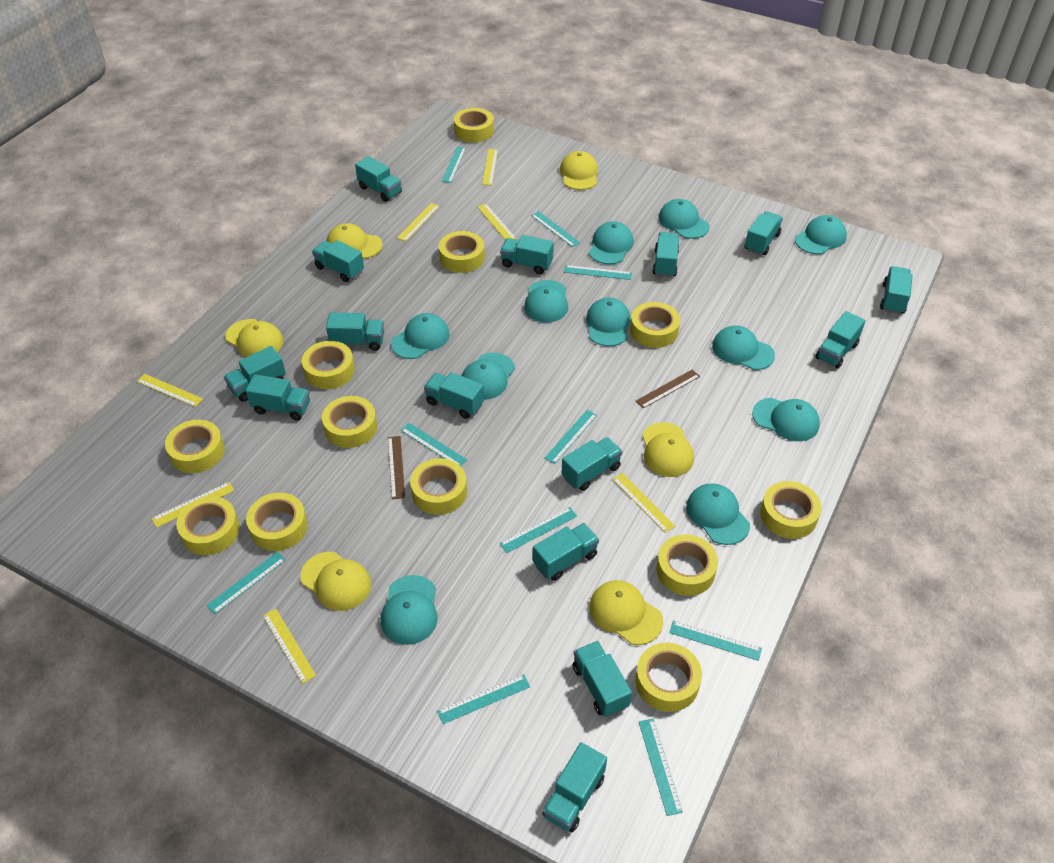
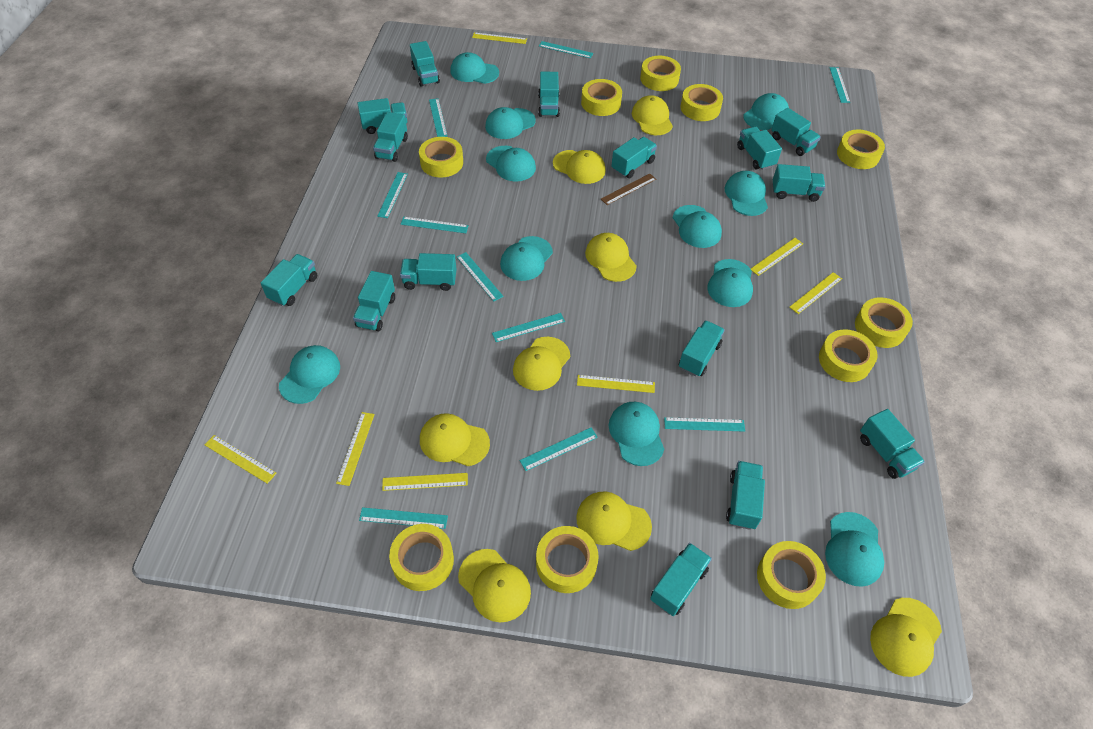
brown ruler: [388,436,405,499] [636,369,700,409] = 2 -> [601,173,656,205] = 1
yellow cap: [225,319,284,357] [300,552,371,611] [326,223,383,259] [560,151,598,190] [589,580,663,645] [642,422,694,477] = 6 -> [420,413,490,466] [458,549,531,622] [513,337,570,391] [553,150,606,184] [576,492,652,551] [585,233,637,282] [632,95,673,135] [870,598,942,677] = 8
yellow tape: [165,420,225,473] [176,496,240,555] [246,493,308,551] [302,341,355,389] [322,396,377,448] [410,458,467,515] [439,231,485,273] [454,108,494,143] [630,302,680,348] [635,643,702,712] [656,534,718,596] [760,481,822,539] = 12 -> [389,524,454,591] [419,137,463,177] [536,526,599,593] [581,79,622,116] [640,56,681,91] [680,84,723,121] [757,541,826,609] [819,329,877,382] [837,130,885,169] [855,297,913,348] = 10

